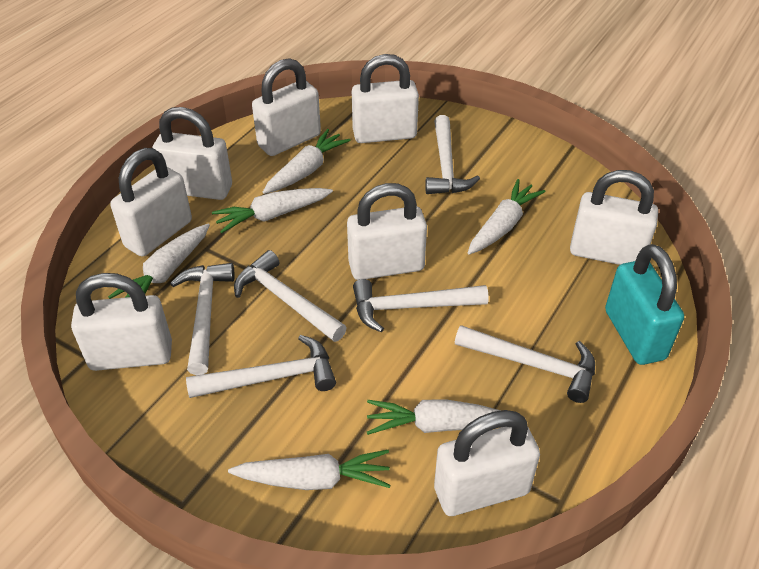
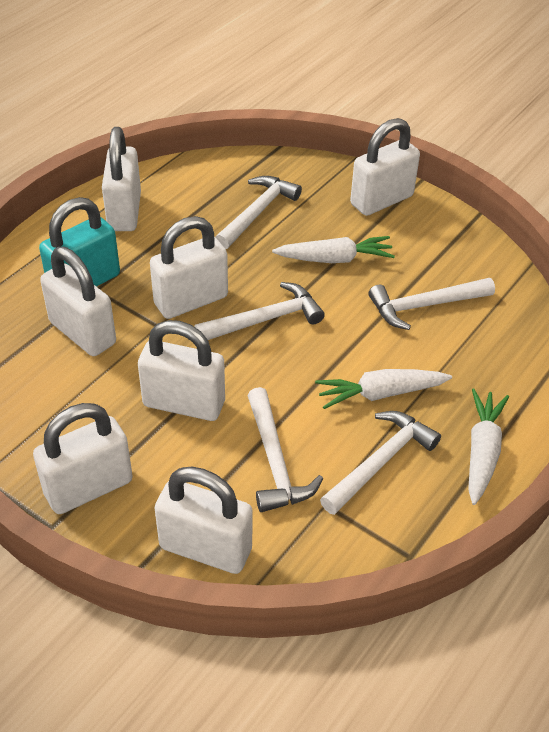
white carrot: [108,224,210,299] [212,188,333,233] [228,450,391,490] [263,129,351,194] [367,399,501,435] [468,179,545,254] = 6 -> [272,236,395,263] [315,369,452,409] [468,389,509,505] = 3
white hammer: [170,263,235,375] [186,335,336,398] [234,250,347,342] [353,279,489,333] [425,115,480,194] [455,325,595,403] = 6 -> [194,282,325,340] [216,176,302,249] [247,387,323,512] [320,411,441,515] [368,278,495,330] = 5
white padlock: [71,273,172,371] [110,148,192,257] [152,107,232,200] [252,58,321,156] [347,183,427,280] [352,54,419,143] [434,410,540,516] [570,170,658,265] = 8 -> [33,403,133,514] [40,247,116,356] [102,127,141,231] [138,320,225,421] [150,216,228,319] [155,466,253,574] [350,118,420,216] = 7

